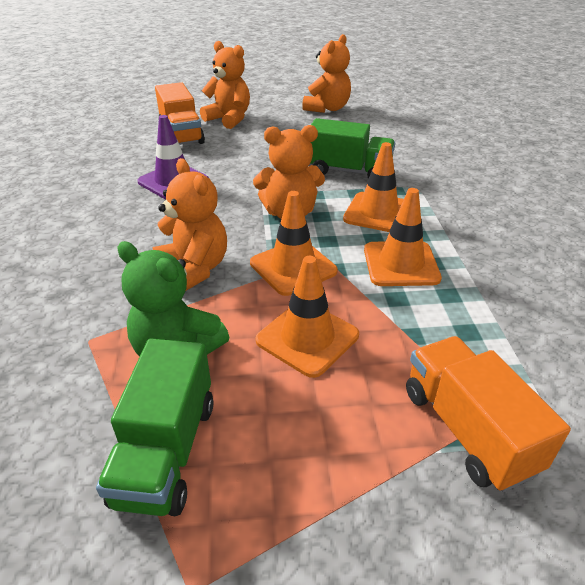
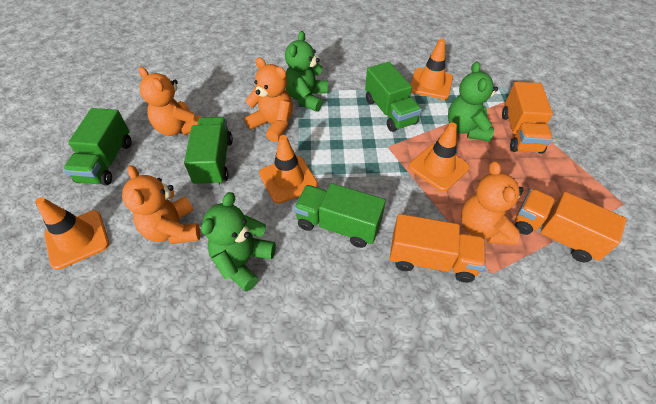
green teddy bear: [117,241,229,356] = 1 -> [201,192,276,292] [285,31,328,112] [448,62,498,141] = 3
green truck: [96,339,213,516] [309,118,395,179] = 2 -> [63,108,131,185] [184,117,233,186] [294,183,386,248] [365,62,422,132] = 4
orange truck: [155,82,205,145] [406,336,571,492] = 2 -> [390,214,486,283] [502,82,553,154] [515,189,627,262] = 3
purple traffic cone: [137,115,209,199] = 1 -> none = 0

